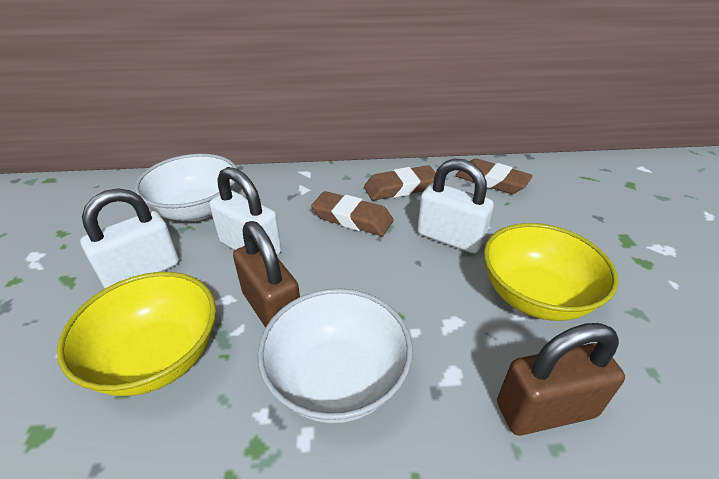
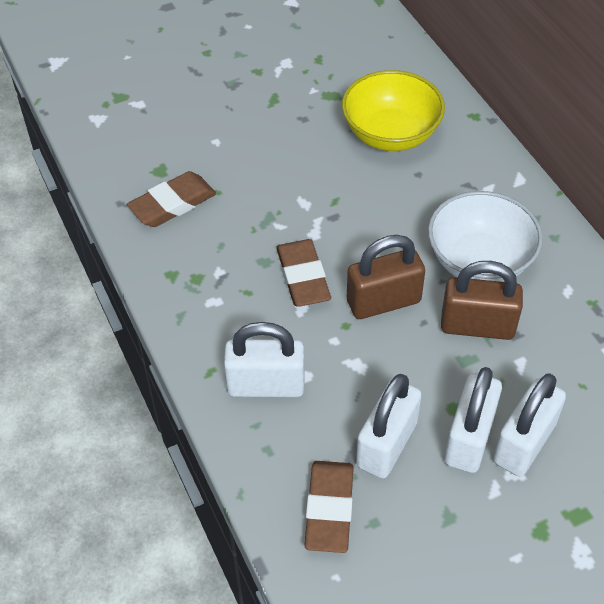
white bowl: [135,154,237,221] [257,289,413,423] = 2 -> [428,191,543,282] = 1
white padlock: [80,188,179,289] [209,167,282,256] [417,159,494,253] = 3 -> [224,322,305,397] [356,374,422,479] [444,367,502,473] [493,373,566,477] = 4
yellow bowl: [57,272,216,396] [484,223,618,321] = 2 -> [342,70,445,151] = 1

